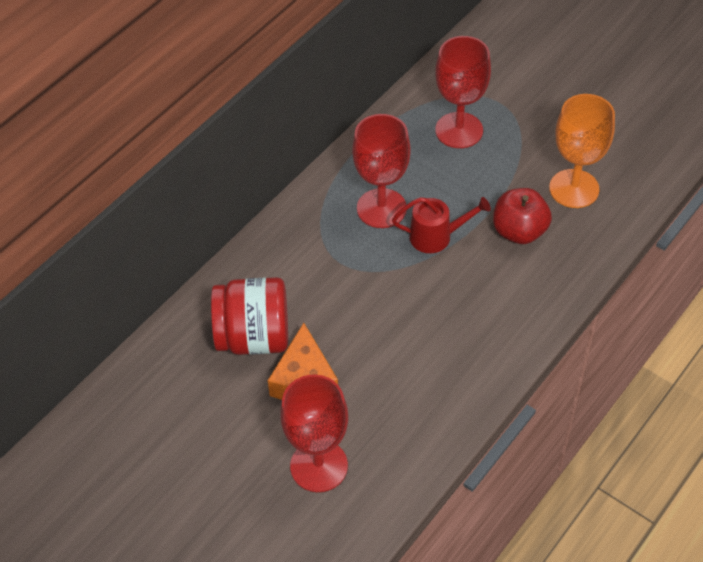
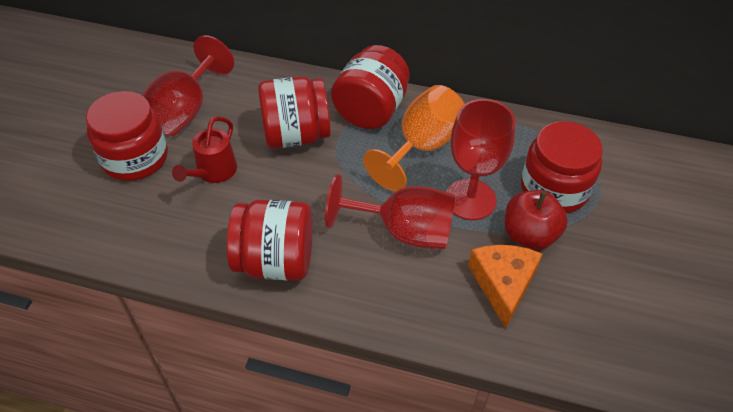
red jar: [211,277,288,355] = 1 -> [86,91,168,181] [227,200,313,281] [258,76,331,149] [331,45,410,129] [521,121,603,213] = 5

